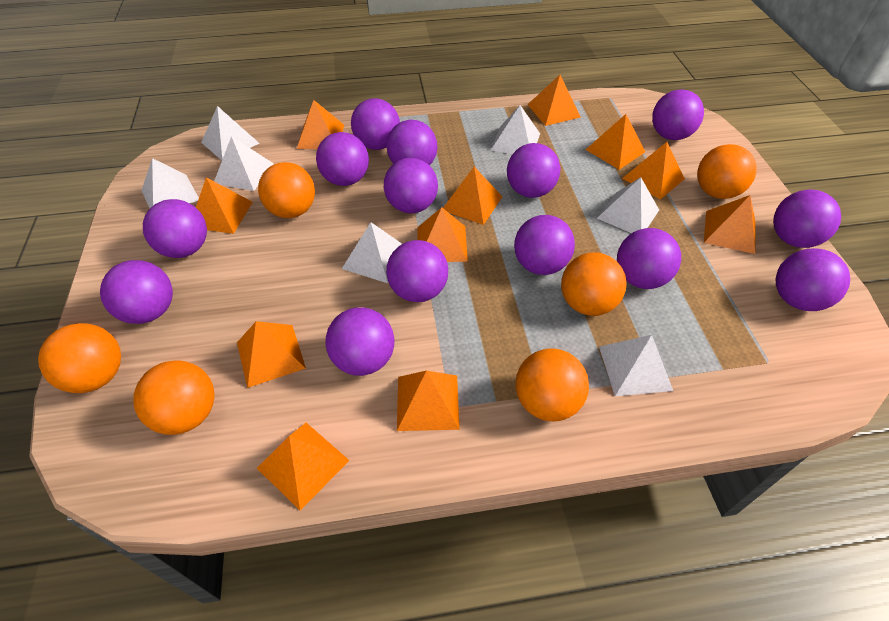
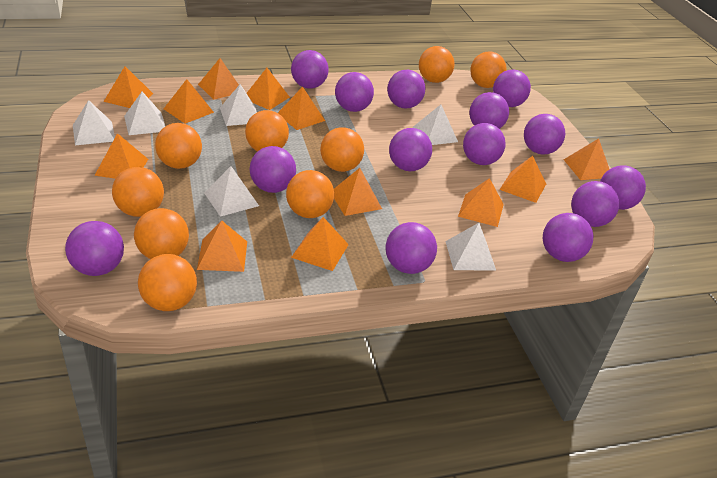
orange ball: [38,323,121,393] [133,361,215,435] [258,162,315,218] [515,348,589,421] [561,252,627,316] [697,144,757,199] = 6 -> [112,167,164,217] [134,208,189,259] [138,254,197,311] [155,123,202,169] [245,110,289,151] [286,170,334,218] [320,127,364,172] [419,46,454,83] [470,51,507,88] = 9
orange pyramid: [196,178,253,234] [237,321,306,388] [257,423,350,510] [297,100,344,149] [397,370,460,431] [417,207,468,262] [443,167,502,225] [527,75,581,126] [586,114,645,170] [622,142,685,200] [704,195,755,254] = 11 -> [94,133,148,179] [103,66,153,108] [164,79,214,124] [197,220,247,272] [198,58,239,100] [247,68,290,110] [278,87,325,130] [291,217,349,271] [334,168,382,216] [458,178,504,227] [500,156,546,203] [564,138,609,180] = 12
white pyramid: [141,158,199,208] [201,106,259,160] [214,136,274,191] [342,222,402,283] [491,105,540,154] [597,177,659,233] [599,335,673,396] = 7 -> [73,100,115,146] [124,92,165,135] [204,166,259,217] [220,84,257,126] [413,105,458,145] [445,223,496,271] = 6

